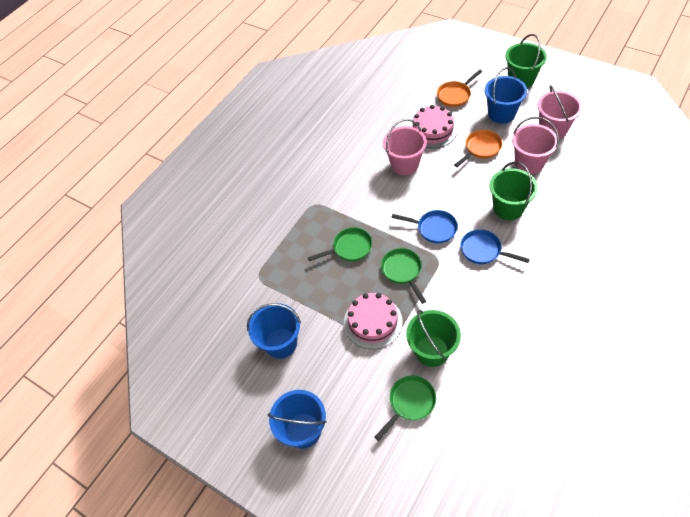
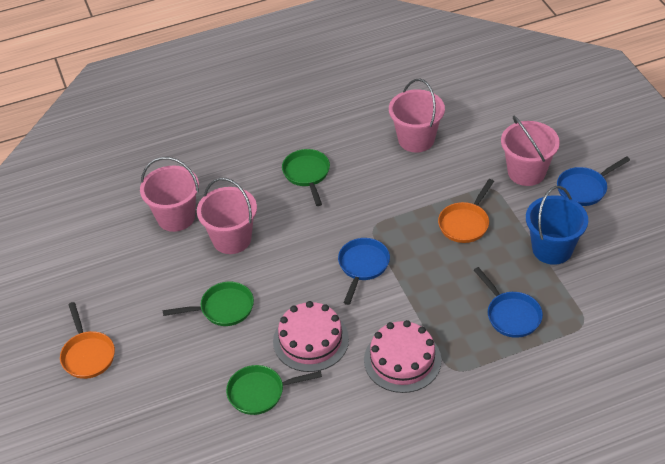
blue bucket: [247,303,301,359] [268,390,327,449] [485,67,527,124] = 3 -> [526,186,588,265] = 1
blue pan: [392,210,458,243] [460,229,530,264] = 2 -> [338,238,390,305] [474,267,543,338] [557,156,630,206] = 3
green bucket: [406,310,461,367] [490,162,538,220] [505,34,547,88] = 3 -> none = 0
pink bucket: [383,119,427,175] [512,117,559,174] [537,85,582,139] = 3 -> [140,157,199,232] [197,178,257,254] [389,79,445,152] [501,116,560,186] = 4

